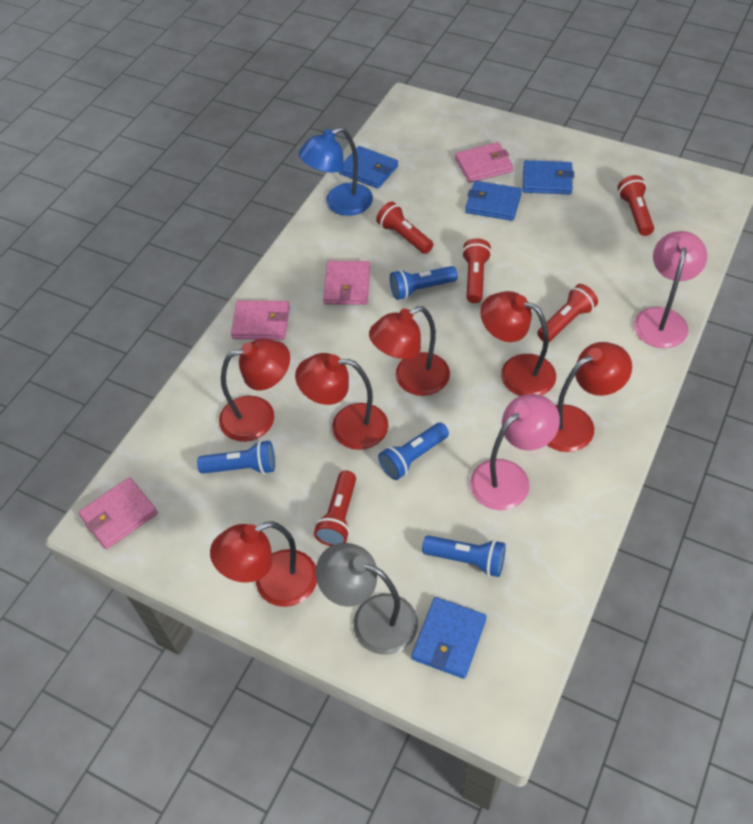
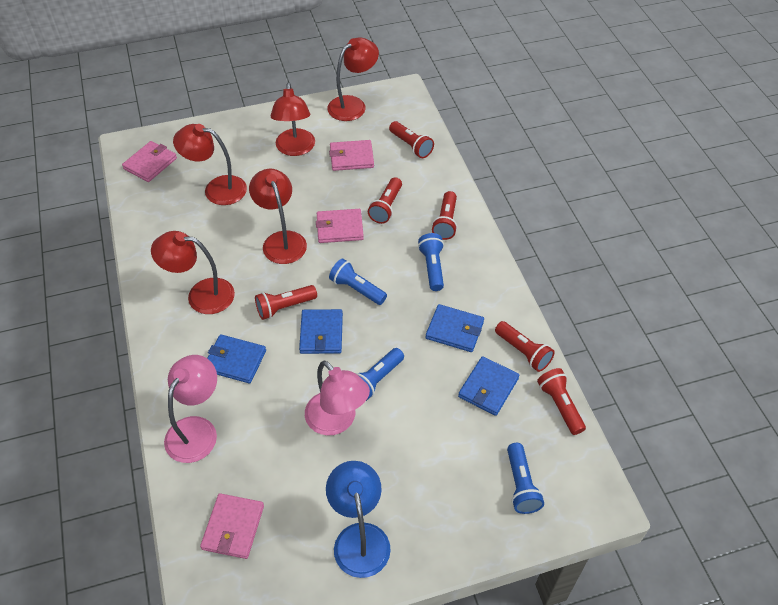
grey lamp: [315,543,418,655] = 1 -> none = 0
red flashlight: [314,470,356,546] [376,202,433,254] [462,238,492,303] [537,284,598,342] [618,175,654,236] = 5 -> [255,285,317,320] [368,177,402,224] [389,121,434,158] [432,191,457,240] [495,321,555,372] [537,368,586,435] = 6
red lamp: [210,521,317,607] [219,339,290,442] [295,353,388,450] [369,306,450,396] [480,291,556,396] [547,342,632,452] = 6 -> [151,231,235,314] [173,124,247,205] [249,169,307,264] [271,82,315,156] [327,37,379,121] = 5

